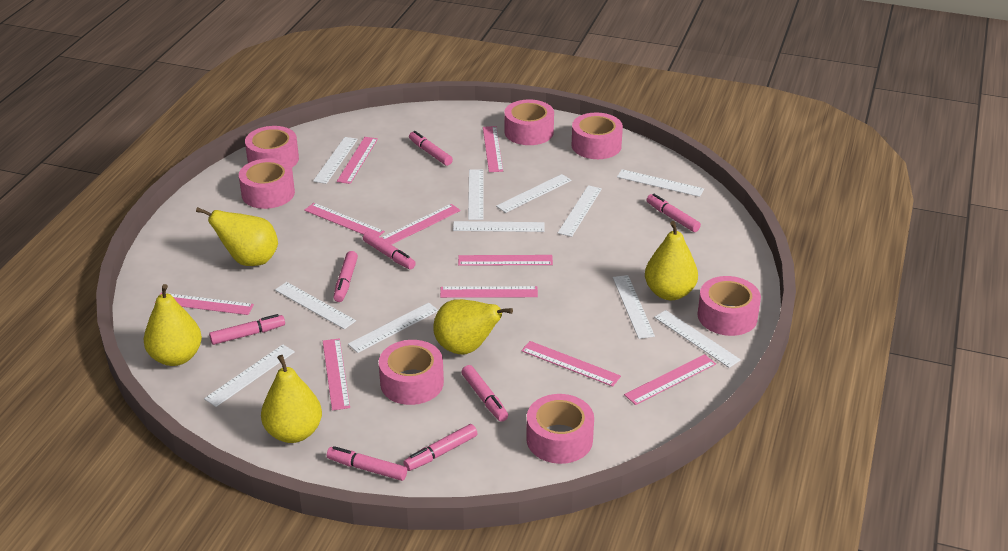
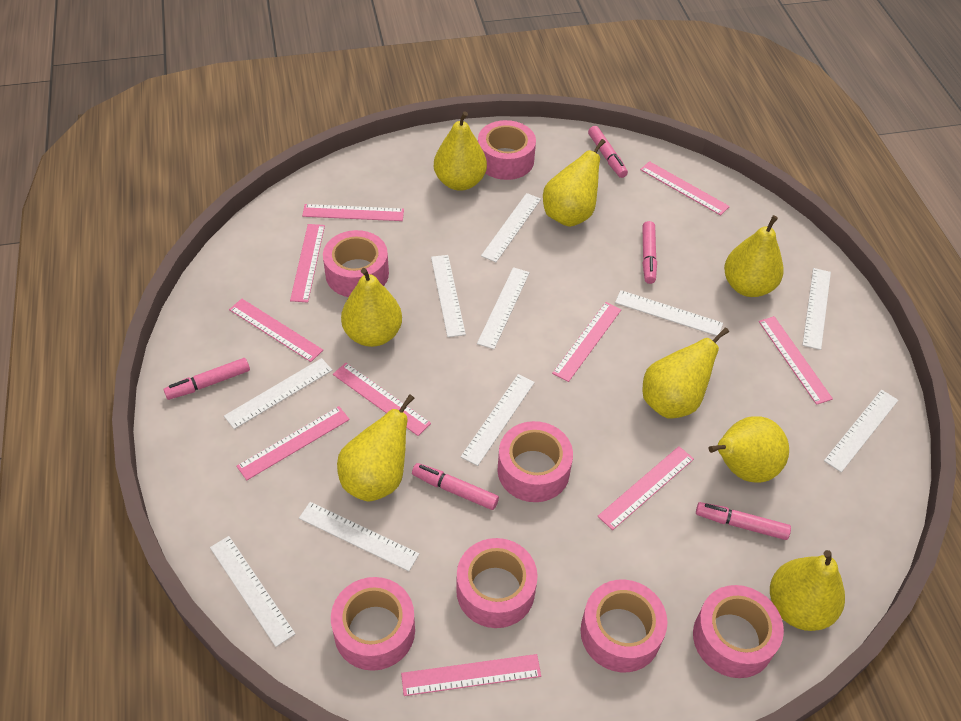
pink marker: [209,314,285,345] [327,446,407,481] [333,251,358,302] [363,231,416,269] [403,424,478,471] [409,131,453,166] [462,365,508,422] [647,194,701,232] = 8 -> [164,358,250,400] [412,463,499,510] [588,126,628,178] [642,221,657,284] [696,502,791,540] = 5
white ruler: [204,345,295,407] [275,282,356,329] [313,137,358,184] [348,302,438,353] [453,221,544,232] [468,169,484,220] [496,174,572,213] [558,185,602,237] [613,275,655,339] [617,169,704,197] [654,310,741,368] = 11 -> [210,536,295,647] [224,358,332,429] [299,502,419,571] [431,255,466,337] [461,374,535,466] [477,267,530,349] [481,193,541,262] [615,290,723,336] [802,268,831,350] [824,390,898,472] = 10
yellow pear: [143,284,202,366] [196,207,278,266] [261,355,322,443] [433,299,513,354] [645,221,698,300] = 5 -> [337,394,415,501] [341,268,402,347] [434,111,487,191] [543,139,605,227] [643,327,729,418] [709,416,789,483] [724,215,784,297] [770,550,845,631] = 8

